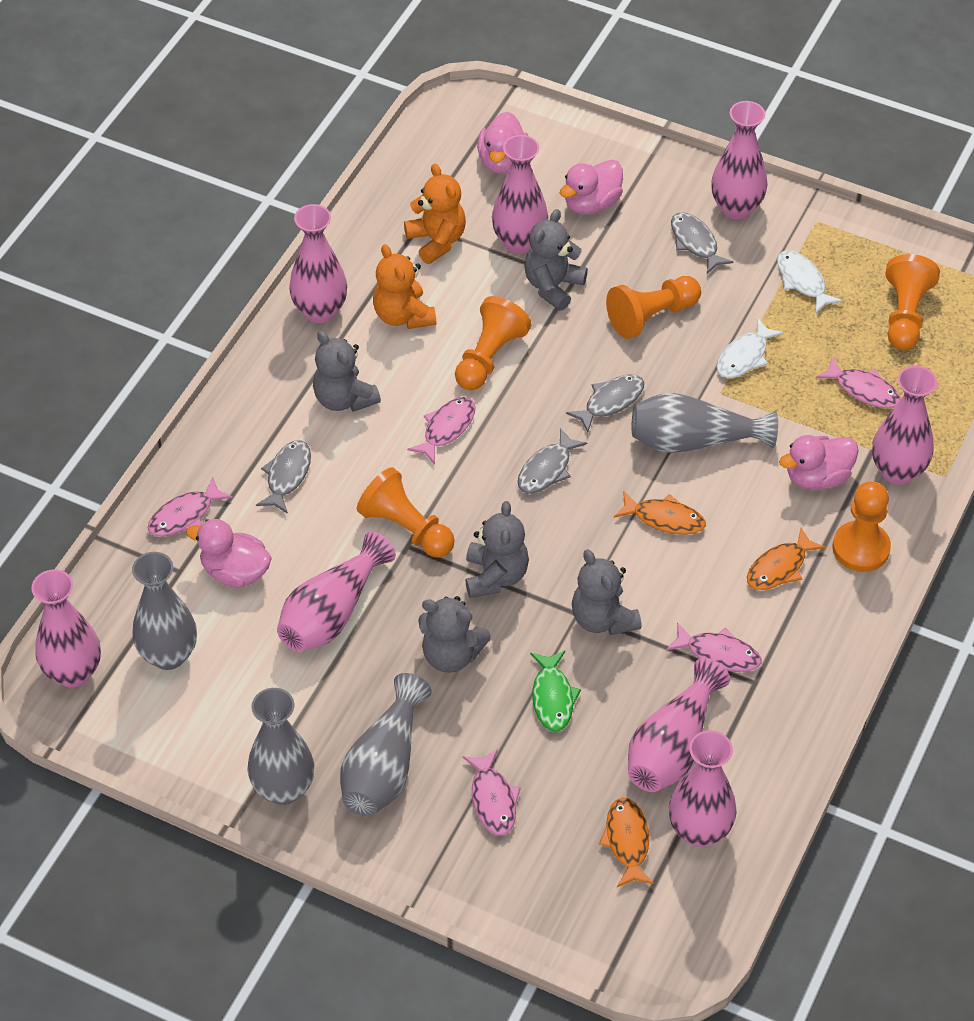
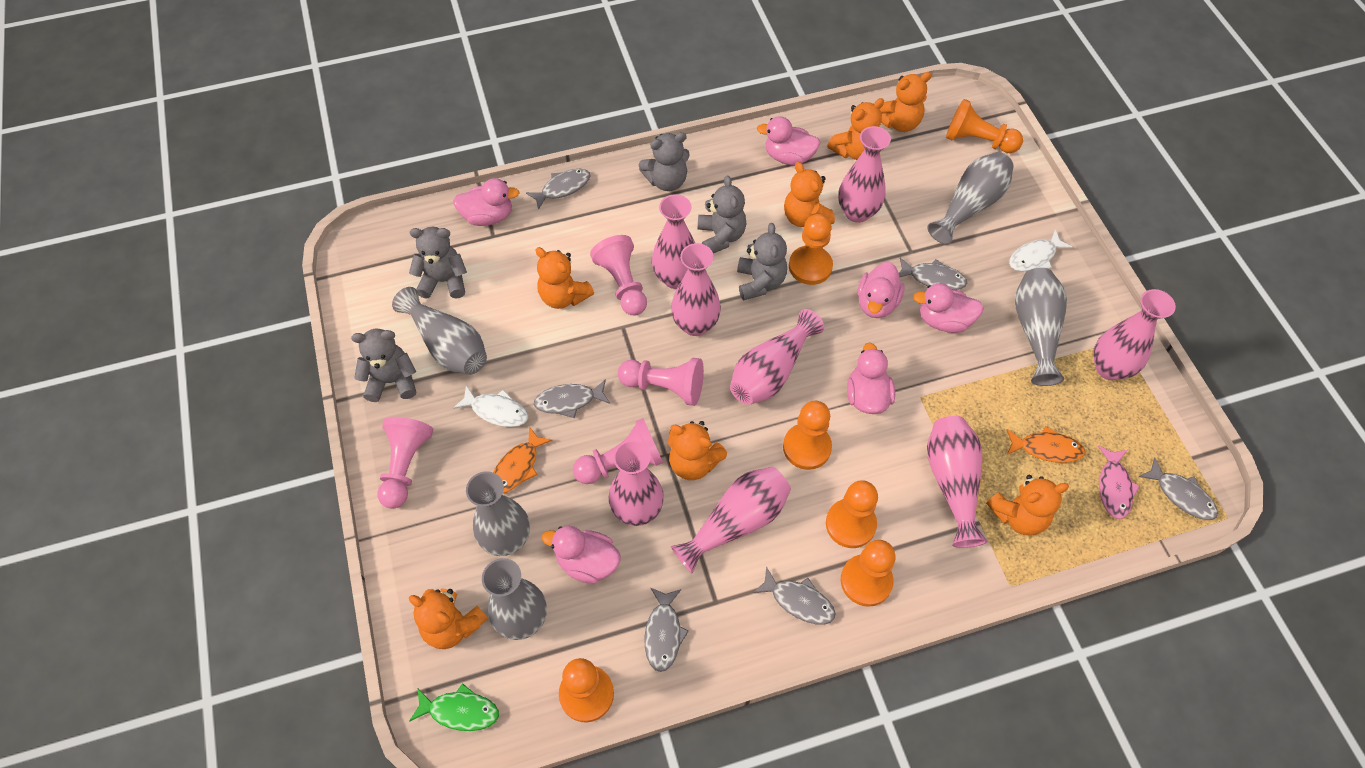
grey fish: [256,440,311,514] [518,428,587,494] [566,374,644,433] [671,212,733,274] = 4 -> [526,169,591,210] [534,379,610,418] [645,588,689,672] [753,566,835,625] [899,257,967,290] [1139,458,1218,520] = 6
grey vase: [132,552,197,670] [247,688,314,805] [340,673,432,816] [632,393,778,453] = 4 -> [392,287,487,375] [466,471,530,556] [482,558,547,640] [927,152,1014,245] [1015,268,1067,386] = 5
orange fish: [599,797,654,887] [614,491,706,535] [747,528,826,590] = 3 -> [493,426,553,493] [1006,426,1085,463] = 2
orange pawn: [357,467,455,557] [455,296,531,390] [606,276,701,339] [832,481,891,572] [885,254,940,350] = 5 -> [559,658,614,722] [783,401,832,470] [789,214,833,285] [826,480,878,548] [841,540,896,607] [946,99,1023,153] = 6
orange teddy bear: [373,244,437,329] [404,164,466,264] = 2 -> [409,589,488,649] [535,247,594,309] [668,421,727,480] [784,162,835,227] [827,98,884,160] [880,72,931,132] [986,475,1069,536] = 7
pink duck: [186,519,272,587] [477,112,528,174] [560,160,623,214] [779,435,859,490] = 4 -> [453,178,520,226] [542,526,621,584] [757,116,820,165] [847,343,895,414] [858,262,904,318] [913,283,984,333] = 6
pink fish: [148,477,233,536] [407,397,476,464] [463,749,521,835] [666,622,761,672] [816,357,901,409] = 5 -> [1098,446,1140,519] = 1
pink pawn: none = 0 -> [377,417,433,509] [573,418,663,484] [590,235,647,315] [618,358,704,406] = 4

